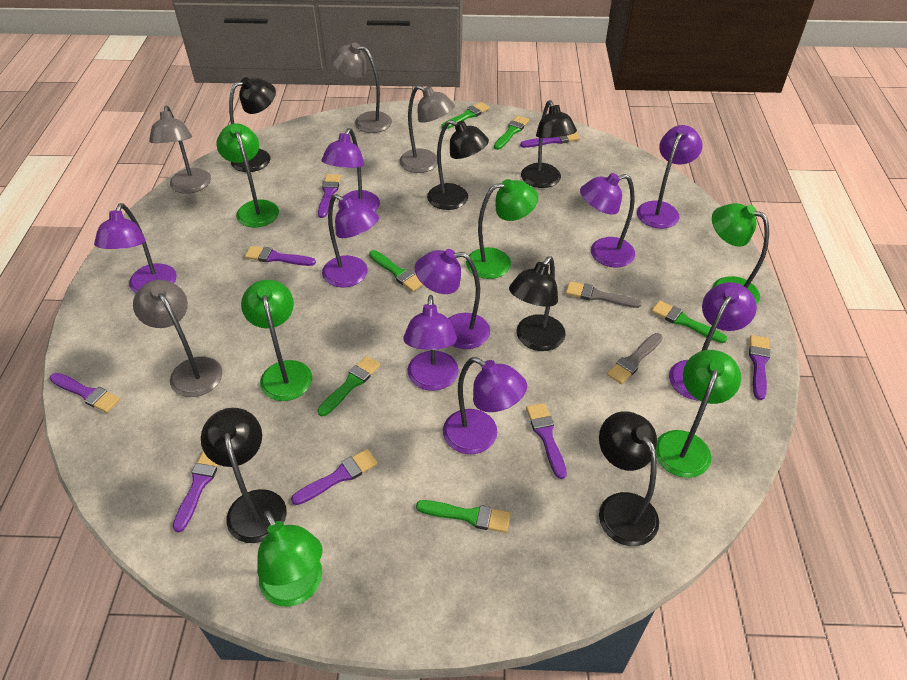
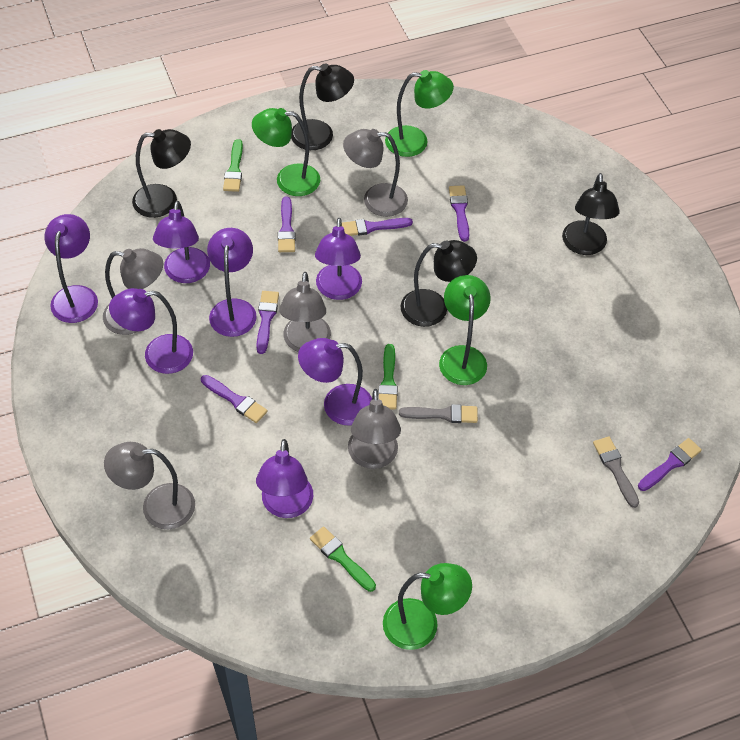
black lamp: [201,408,287,543] [229,77,276,172] [427,120,489,210] [509,256,566,351] [521,100,577,188] [599,411,659,546] = 6 -> [132,129,191,218] [291,63,354,150] [401,240,477,327] [562,173,620,255] = 4
green brush: [318,356,380,416] [369,250,423,292] [416,500,511,533] [441,102,490,129] [494,116,529,150] [651,300,727,343] = 6 -> [223,139,243,192] [310,526,376,592] [378,344,398,410] = 3
green lamp: [216,123,279,227] [241,280,312,401] [257,510,323,607] [466,179,538,279] [656,350,741,478] [712,203,769,305] = 6 -> [252,108,320,196] [383,563,472,650] [385,70,454,157] [439,275,491,385] = 4
grey lamp: [133,280,222,397] [149,106,211,194] [331,43,392,133] [399,85,455,173] = 4 -> [103,248,163,335] [104,442,195,529] [279,272,331,352] [343,129,408,217] [348,389,401,469] = 5
purple brush: [50,373,120,413] [173,451,218,532] [245,246,316,266] [291,449,378,505] [318,174,341,218] [520,132,580,148] [526,403,567,479] [749,335,771,400] = 8 -> [201,375,268,423] [256,291,279,354] [278,197,295,252] [342,218,413,236] [449,185,469,242] [638,438,702,491] = 6
purple lamp: [94,203,177,293] [321,128,380,211] [322,194,379,287] [403,295,459,391] [415,249,490,349] [443,357,527,454] [580,173,635,268] [637,125,703,229] [669,282,757,400] = 9 -> [44,214,98,323] [109,288,193,374] [153,201,210,283] [207,228,257,337] [256,439,313,518] [298,338,372,426] [315,218,362,300] = 7

